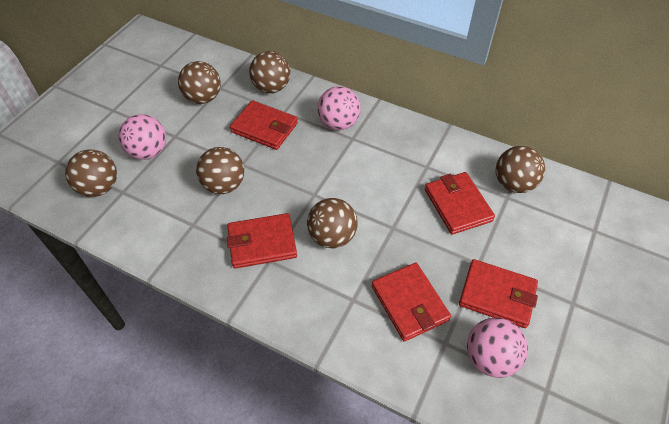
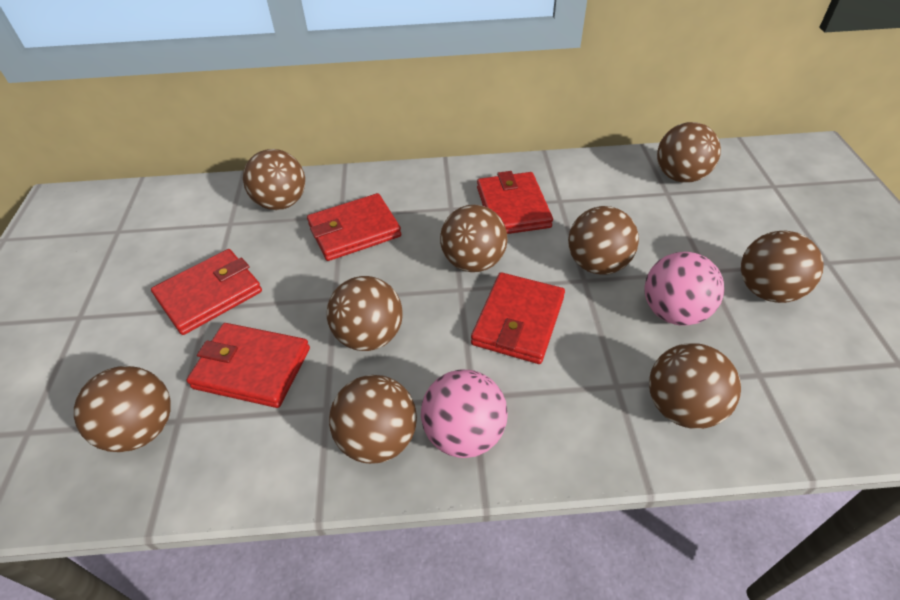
brown ball: [65,149,117,197] [178,61,221,104] [196,147,244,194] [249,51,290,93] [307,198,357,248] [496,146,545,193] = 6 -> [74,366,171,452] [243,149,305,210] [327,276,403,351] [329,375,417,464] [440,205,507,272] [568,206,639,275] [649,343,741,429] [657,122,721,183] [741,231,824,303] = 9
pink ball: [118,114,166,160] [317,86,361,130] [467,318,528,378] = 3 -> [421,370,508,458] [644,252,724,326] = 2

